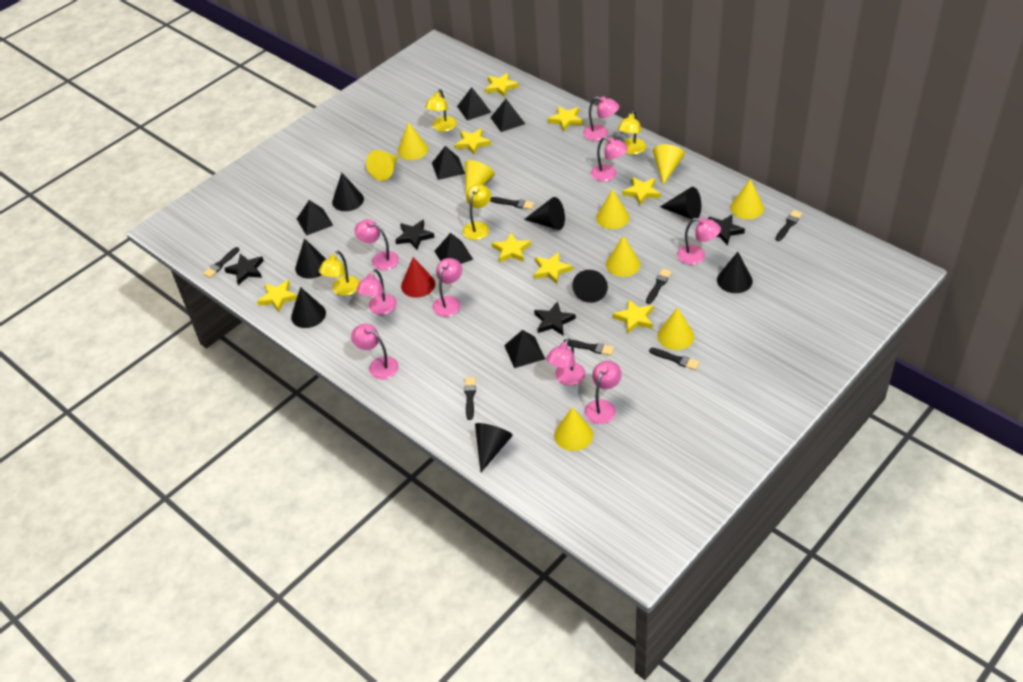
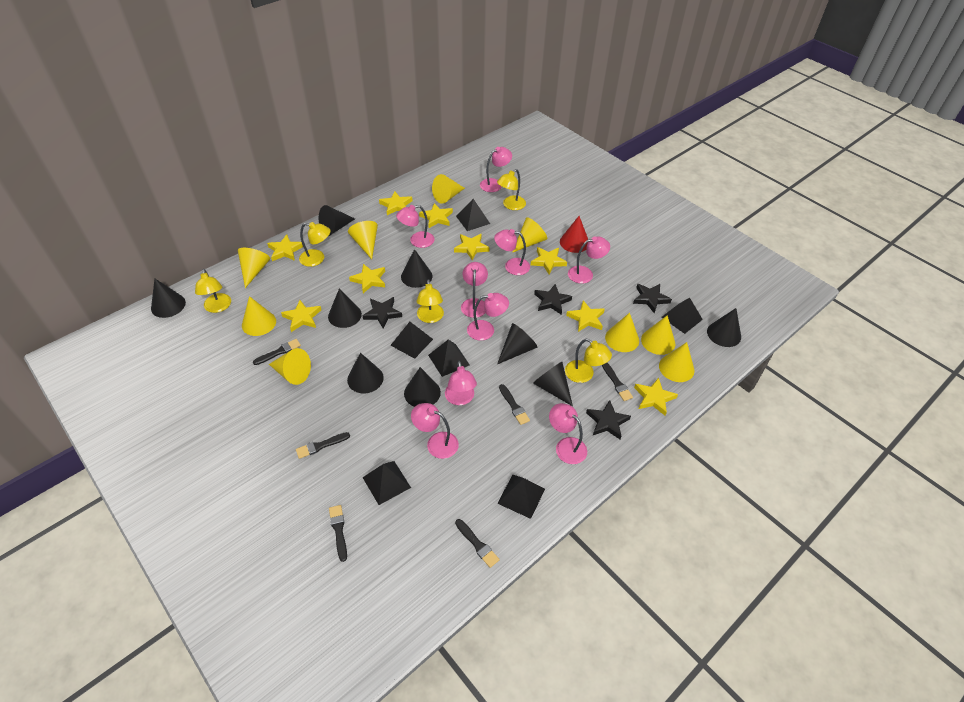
black brush: [203,247,239,278] [464,377,476,420] [490,197,534,210] [563,339,614,356] [646,269,672,304] [649,348,700,370] [775,210,803,241] = 7 -> [253,339,301,365] [296,432,350,459] [329,505,347,562] [455,519,500,568] [499,384,530,425] [602,363,633,401] = 6
black cone: [291,287,326,328] [295,238,326,279] [332,173,364,211] [475,423,513,472] [524,197,565,230] [572,270,608,303] [660,187,701,220] [717,252,753,293] = 8 -> [151,279,186,318] [319,205,355,236] [328,288,362,328] [347,353,384,393] [401,249,432,288] [404,367,441,407] [497,323,537,364] [533,362,573,406] [707,308,741,347] = 9
yellow lamp: [319,251,360,296] [425,89,457,132] [463,184,491,240] [617,111,646,155] = 4 -> [195,269,231,313] [299,222,330,267] [416,279,444,323] [497,169,526,210] [565,339,612,383] = 5
yellow star: [257,280,298,312] [455,128,491,155] [485,73,519,98] [492,232,531,263] [533,252,573,284] [548,106,583,132] [613,299,653,334] [622,177,660,205] = 8 -> [267,234,303,261] [281,300,321,332] [349,264,385,293] [379,191,413,215] [419,203,453,228] [454,234,490,260] [531,247,567,274] [566,301,605,332] [634,378,678,415] = 9

